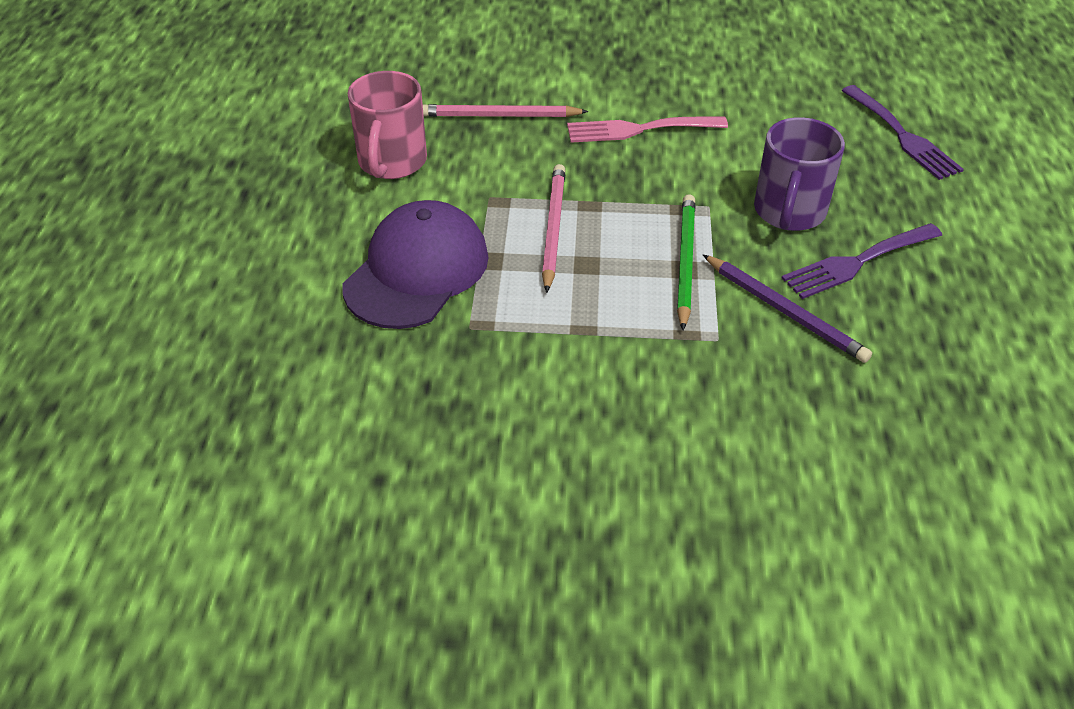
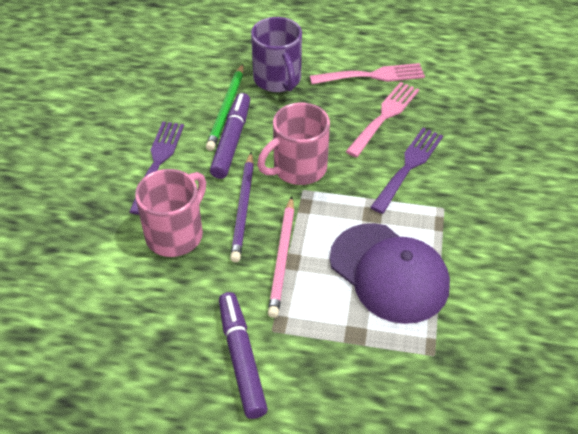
pink fork: [567,116,728,143] = 1 -> [310,63,425,84] [345,82,419,157] = 2
pink mug: [347,71,427,179] = 1 -> [135,169,206,257] [257,102,330,185] = 2
pink pencil: [423,104,589,117] [542,164,566,293] = 2 -> [268,196,294,318] = 1
purple marker: none = 0 -> [210,93,250,179] [219,292,268,419] = 2

